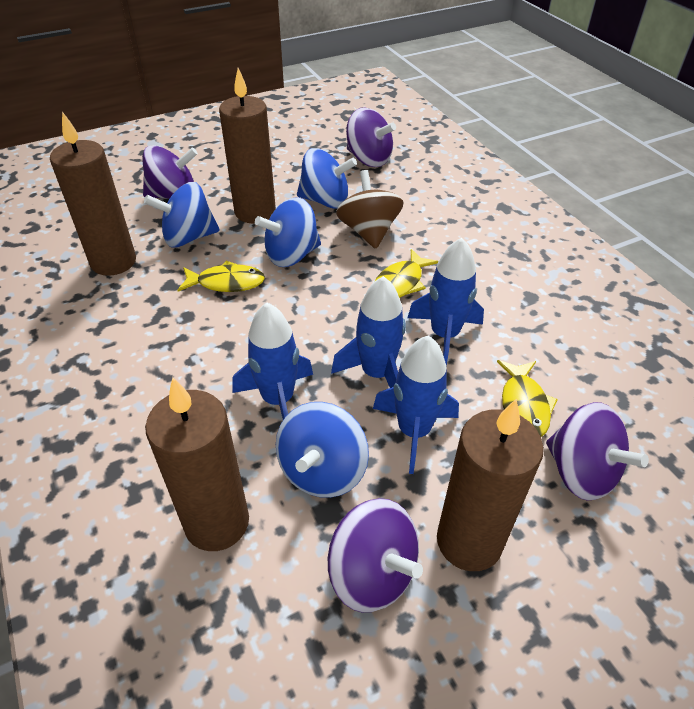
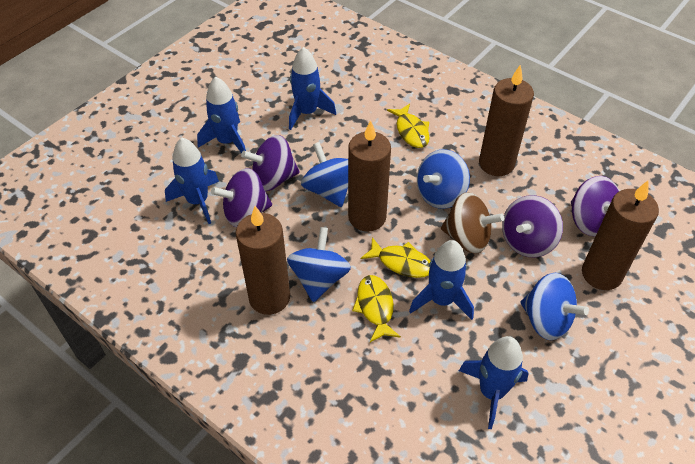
blue rocket: [233,303,313,420] [331,276,406,388] [373,336,459,474] [408,238,484,366] = 4 -> [165,138,219,224] [197,77,246,159] [289,47,336,130] [409,240,474,320] [459,336,529,429] = 5

